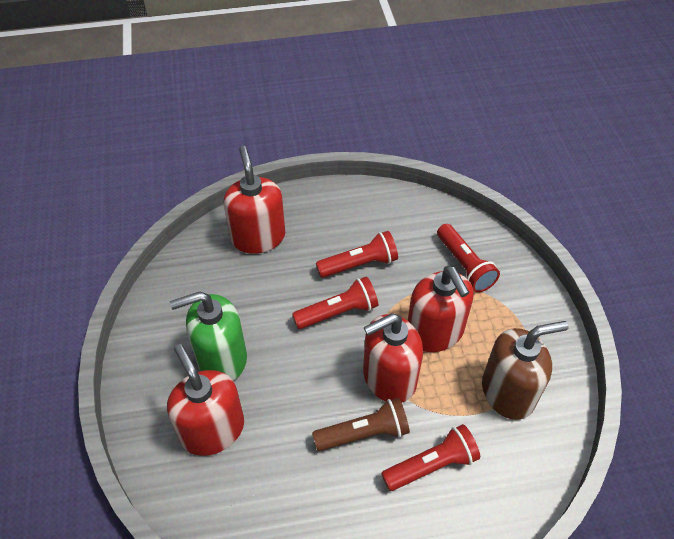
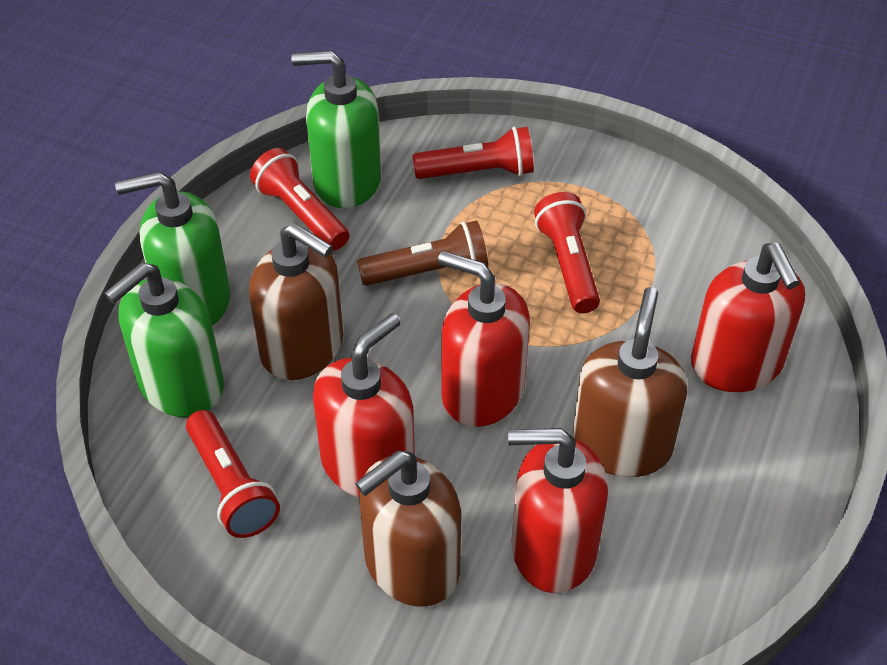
brown soap dispenser: [482,321,568,420] = 1 -> [249,223,343,380] [355,451,461,607] [572,287,687,477] = 3
green soap dispenser: [170,292,247,381] = 1 -> [104,262,224,417] [115,171,230,326] [291,50,381,208] = 3

